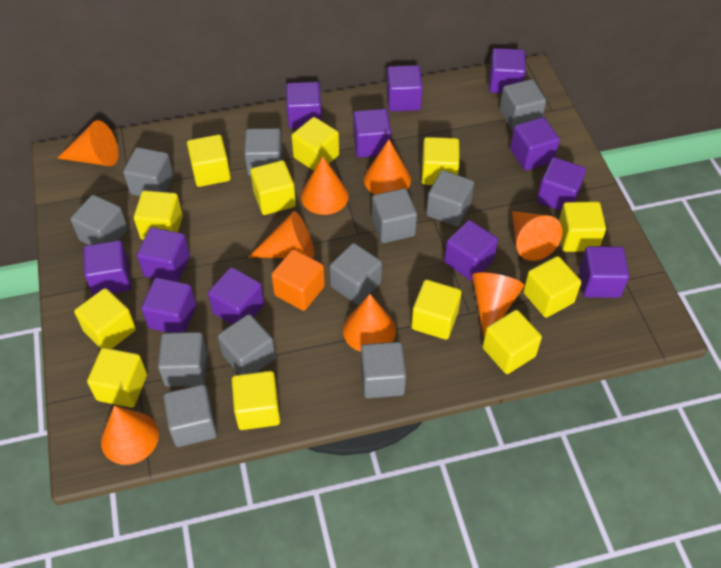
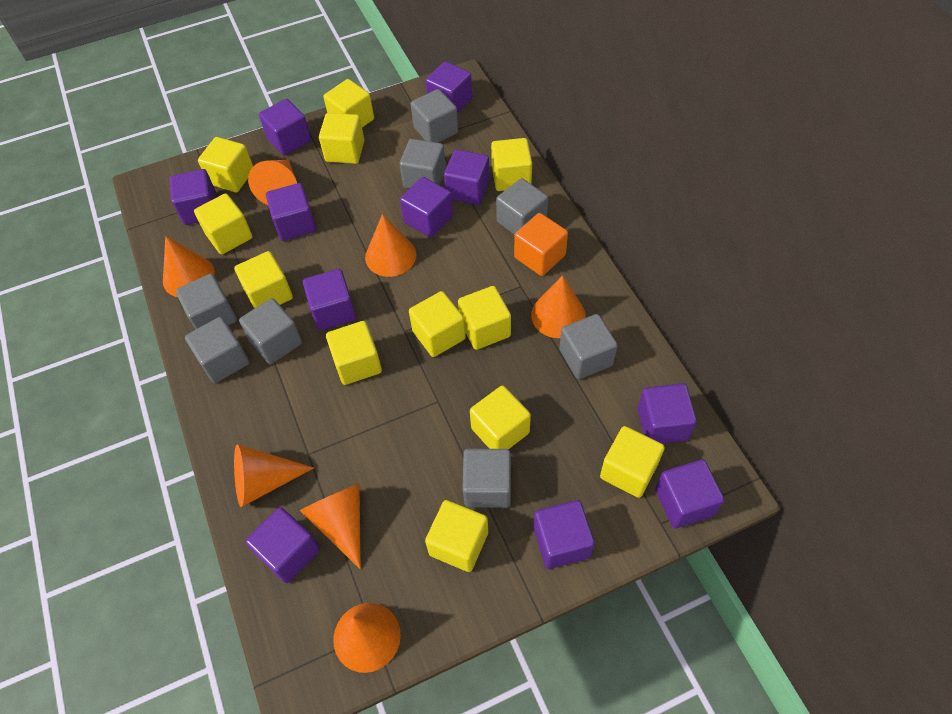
grey cube: [70,195,128,245] [123,147,174,196] [158,332,208,387] [163,384,217,447] [218,314,276,375] [244,128,283,176] [330,243,382,305] [361,342,406,398] [372,188,417,243] [426,170,474,227] [500,79,546,130] = 11 -> [176,274,237,330] [185,317,249,383] [239,298,302,364] [400,139,446,189] [411,89,458,143] [463,449,511,508] [496,178,548,235] [559,314,618,379] = 8
orange cone: [57,120,118,166] [101,405,159,465] [249,211,314,259] [301,156,349,215] [343,294,396,352] [364,139,411,195] [472,273,524,337] [512,211,562,261] = 8 -> [163,236,215,297] [234,444,314,507] [248,160,297,205] [300,484,361,569] [333,603,401,673] [365,214,416,277] [531,275,586,338] = 7
purple cube: [83,240,131,295] [137,227,190,282] [141,278,196,333] [208,267,264,324] [286,82,322,129] [353,109,391,158] [387,65,423,111] [444,220,498,281] [489,48,526,93] [510,117,560,171] [537,157,586,211] [579,246,629,298] = 12 -> [169,169,217,225] [245,507,320,583] [259,99,311,156] [266,183,316,241] [303,269,356,330] [400,177,453,238] [425,61,472,114] [444,149,490,205] [533,500,595,569] [637,383,697,444] [655,459,724,529] = 11

